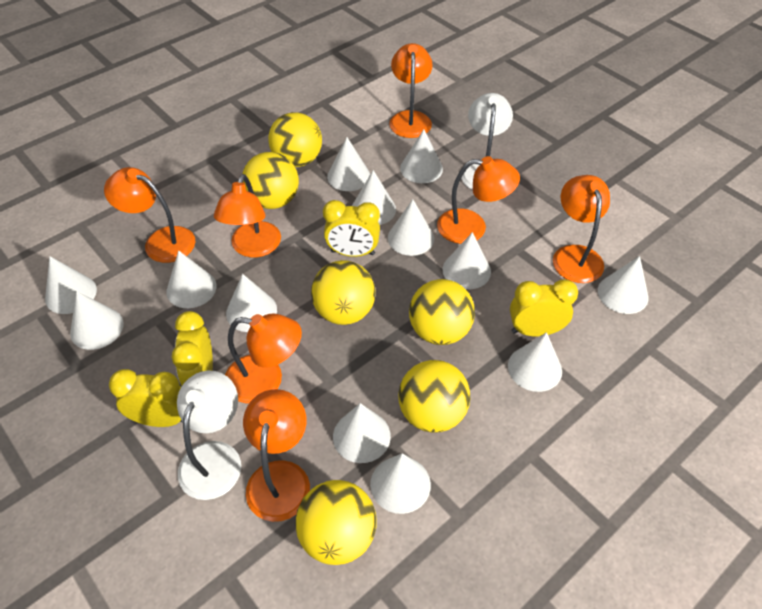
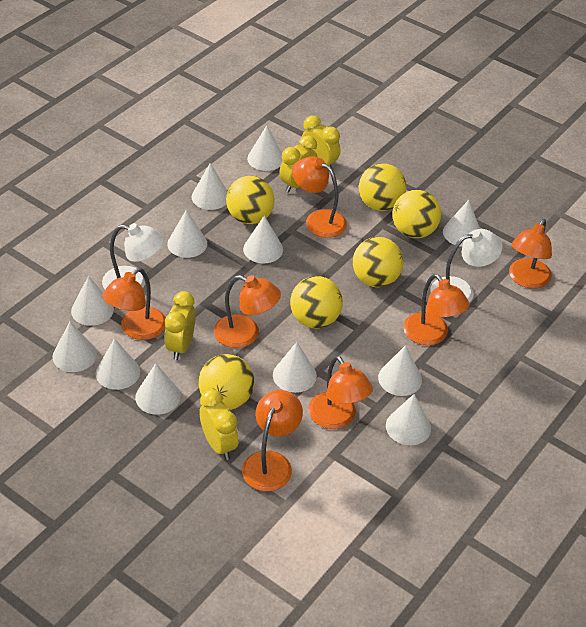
white cone: [45,256,97,314] [70,291,123,350] [167,251,217,308] [226,274,277,332] [327,137,370,191] [333,403,391,463] [352,170,396,225] [370,453,431,514] [388,199,434,256] [400,129,443,183] [443,232,491,289] [508,332,562,392] [598,256,648,314] = 13 -> [53,322,97,372] [71,276,114,326] [96,338,140,390] [135,363,181,415] [167,210,207,258] [191,163,228,210] [243,216,283,263] [247,125,283,171] [273,342,317,393] [378,345,422,396] [386,394,431,445] [443,200,480,247] = 12

